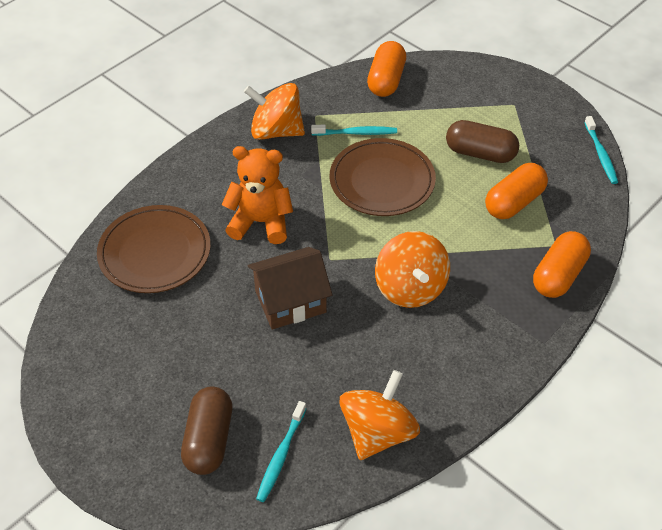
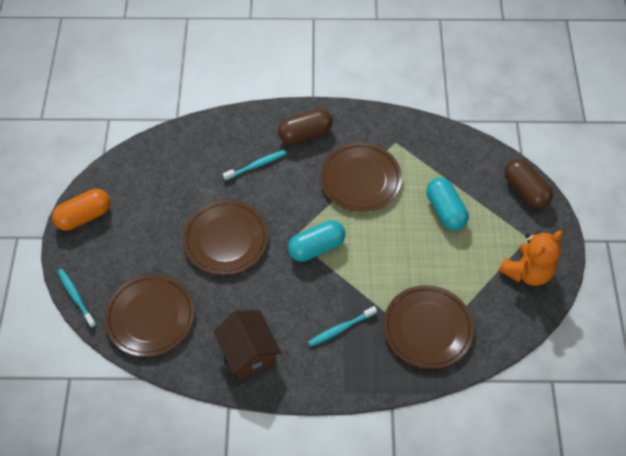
brown plate: [97,205,211,293] [329,138,436,216] = 2 -> [104,274,194,357] [183,200,268,275] [320,143,402,212] [383,285,474,369] = 4
orange capsule: [367,41,406,97] [485,163,548,219] [533,231,591,298] = 3 -> [52,189,110,230] = 1
orange spinning top: [244,83,305,140] [340,370,420,460] [375,231,450,308] = 3 -> none = 0
turquoise capsule: none = 0 -> [288,220,345,262] [426,178,469,230] = 2

